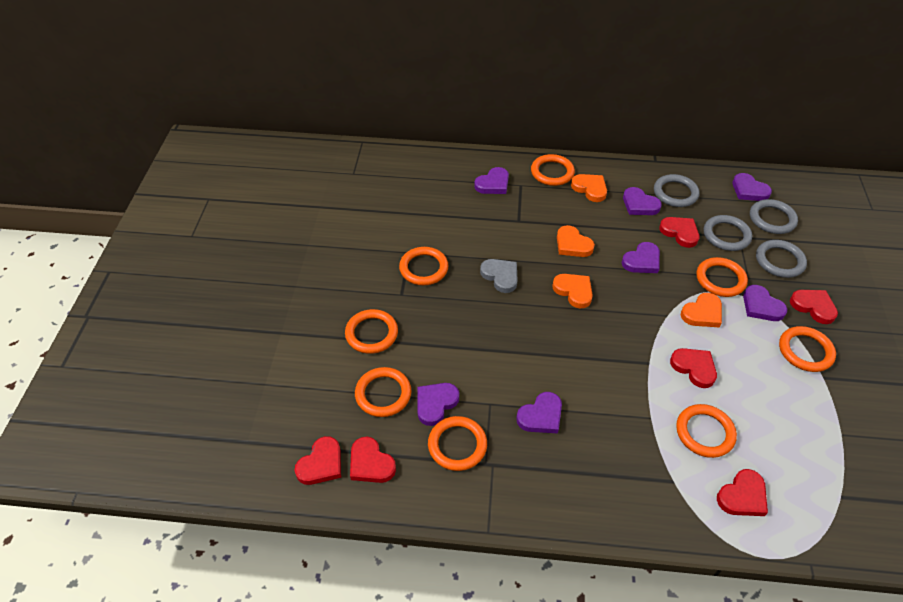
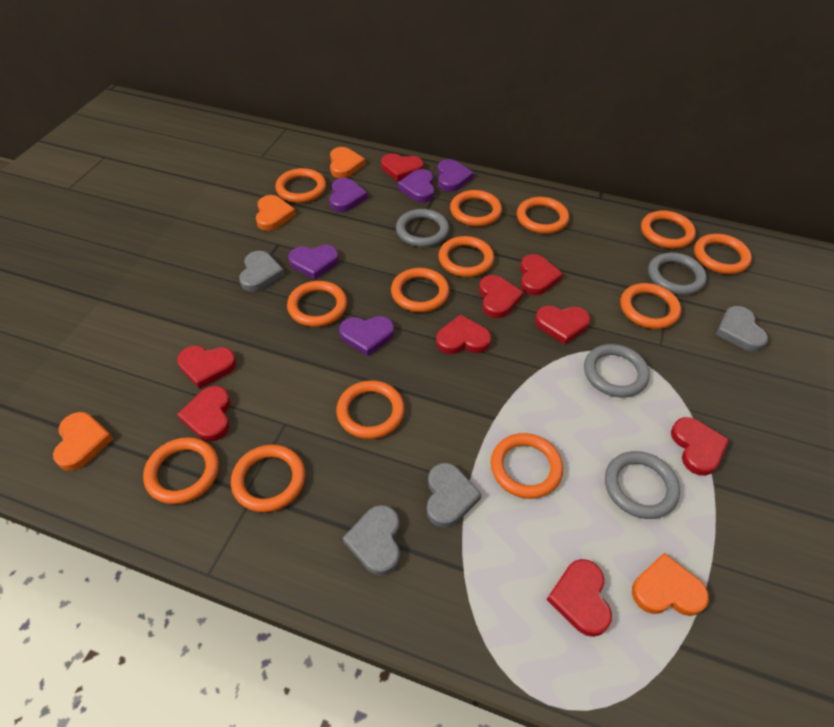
grey heart: [480,259,518,293] = 1 -> [239,251,284,292] [343,505,400,576] [427,463,482,528] [716,306,768,352] = 4
orange ring: [345,309,398,354] [355,367,412,417] [399,247,449,285] [428,416,487,471] [531,154,575,186] [676,404,737,458] [696,257,748,297] [779,326,836,372] = 8 -> [143,437,219,504] [231,445,305,512] [275,168,326,203] [287,281,347,327] [336,380,405,439] [391,268,449,312] [438,236,494,277] [450,190,502,226] [491,433,563,499] [517,197,569,234] [621,283,681,329] [641,210,696,249] [694,234,752,274] = 13
purple heart: [417,383,459,426] [474,167,509,194] [516,392,562,433] [622,242,660,273] [623,187,662,215] [733,173,772,201] [743,285,787,321] = 7 -> [288,245,339,280] [329,178,368,212] [339,316,394,356] [398,169,434,202] [438,159,474,192] = 5
red heart: [294,436,341,485] [350,436,396,483] [659,217,699,248] [670,348,717,388] [717,469,768,516] [790,290,838,324] = 6 -> [177,346,236,389] [177,386,231,441] [381,153,423,182] [436,314,491,354] [479,275,523,318] [520,254,563,295] [535,306,590,345] [547,559,612,637] [671,417,729,476] = 9

